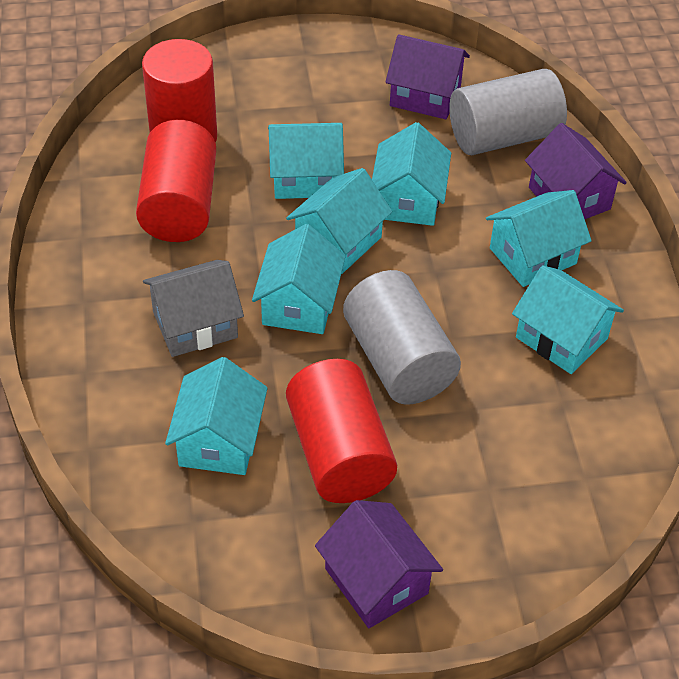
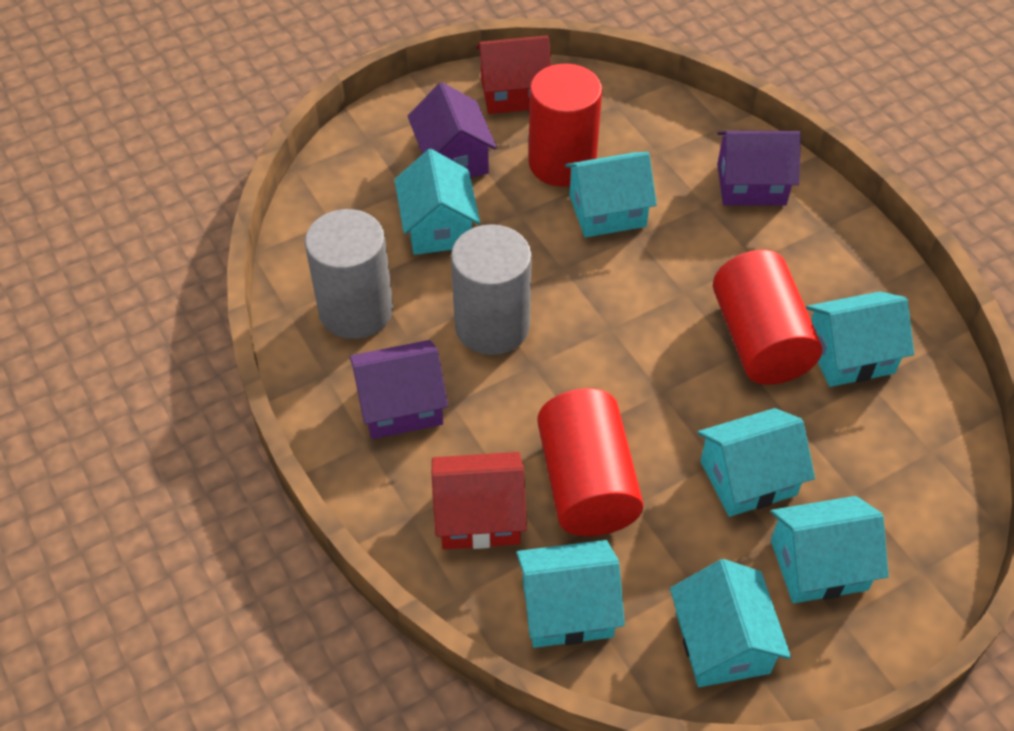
grey house: [143,260,244,357] = 1 -> none = 0
red house: none = 0 -> [432,452,527,549] [476,35,552,114] = 2

